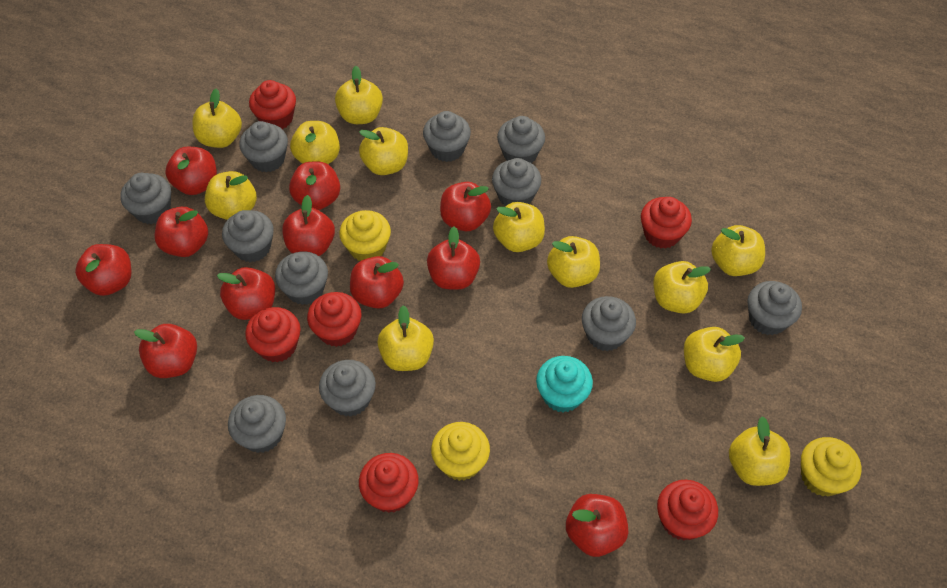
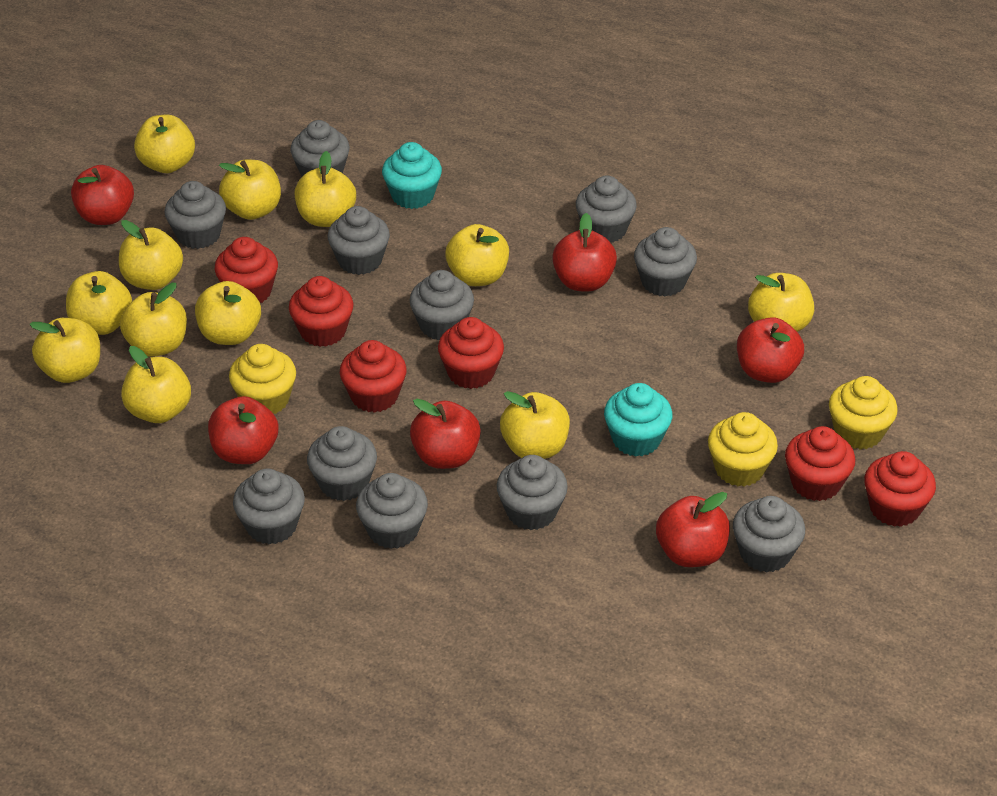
red apple: [75,244,131,296] [134,324,197,378] [155,207,208,257] [165,147,217,195] [217,267,275,320] [282,195,335,256] [289,161,340,210] [350,256,404,309] [427,227,480,290] [440,182,491,231] [566,494,628,557] = 11 -> [71,165,134,225] [208,396,278,464] [410,399,481,469] [552,213,617,292] [656,492,730,567] [737,317,804,383] = 6
turquoise cupcake: [536,356,593,413] = 1 -> [382,142,442,209] [604,383,673,456] = 2

